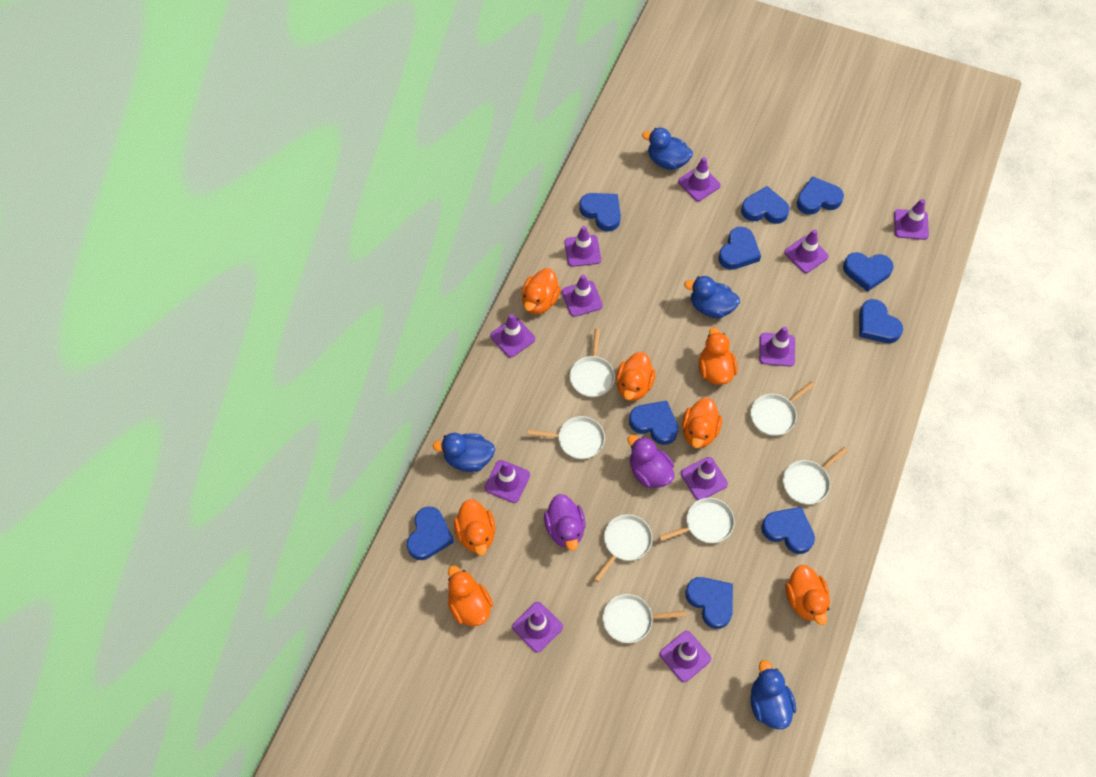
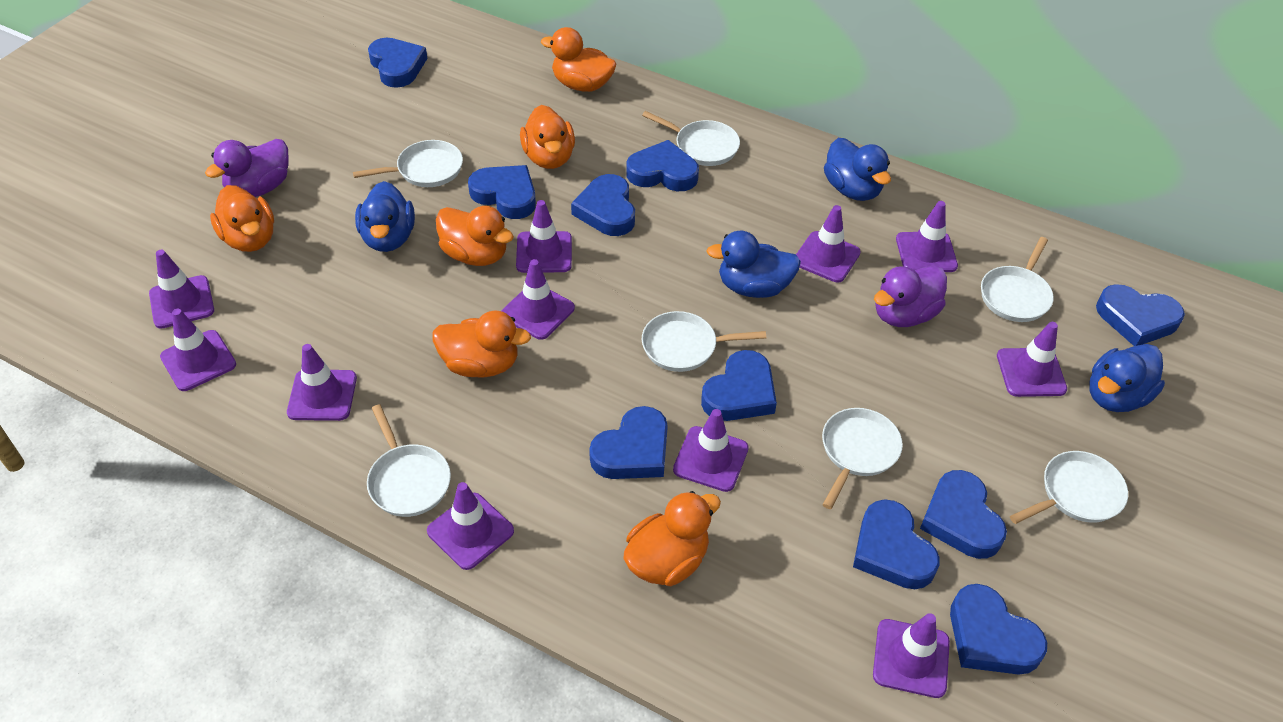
orange duck: [448,565,493,626] [454,499,495,556] [522,268,561,314] [616,352,656,401] [682,397,722,448] [699,327,738,385] [786,565,830,625] = 7 -> [210,185,274,252] [432,311,531,378] [436,206,514,266] [520,105,575,169] [541,27,616,92] [623,491,721,586] = 6

